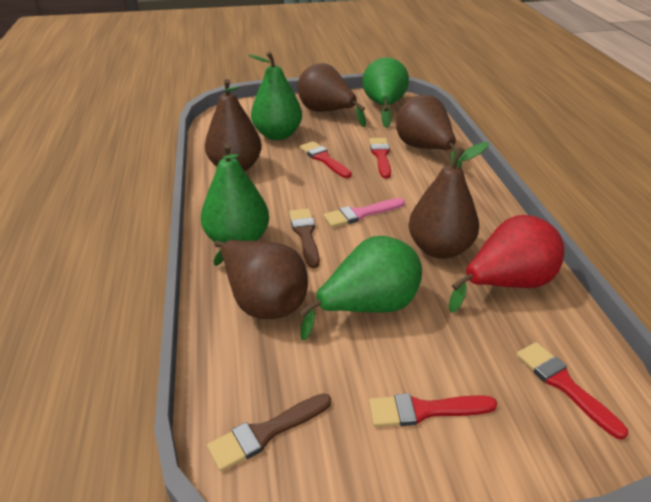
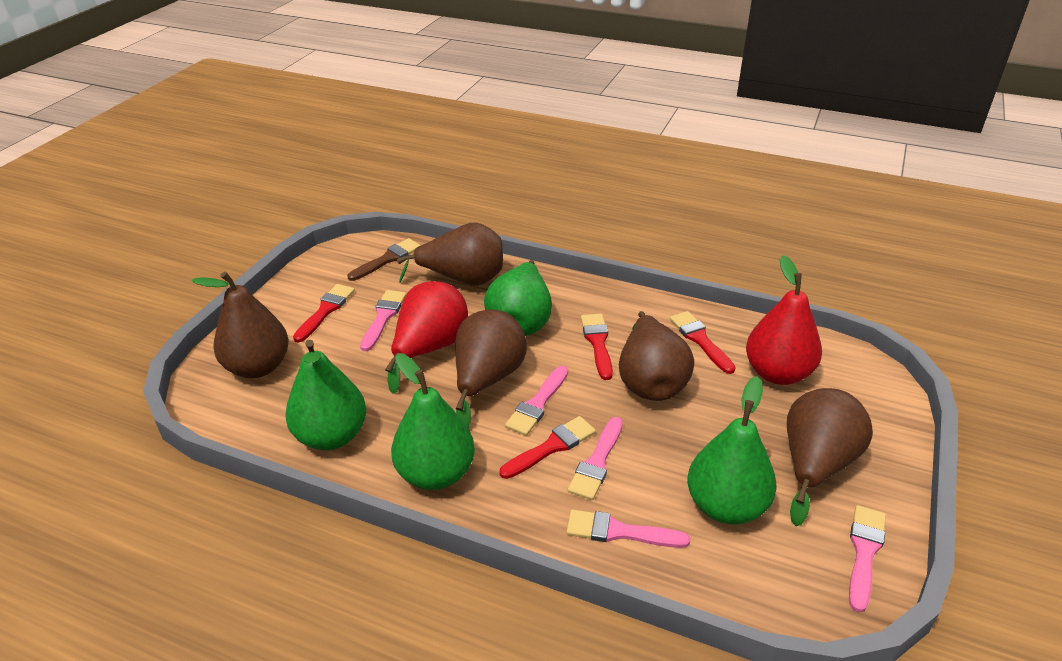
brown brush: [207,393,331,471] [289,209,320,268] = 2 -> [347,238,421,281] = 1
pink brush: [323,198,405,228] = 1 -> [360,290,406,351] [505,366,568,436] [566,510,690,548] [567,417,623,500] [849,505,886,613] = 5
red pear: [449,215,564,312] = 1 -> [385,281,468,394] [746,255,822,385] = 2

